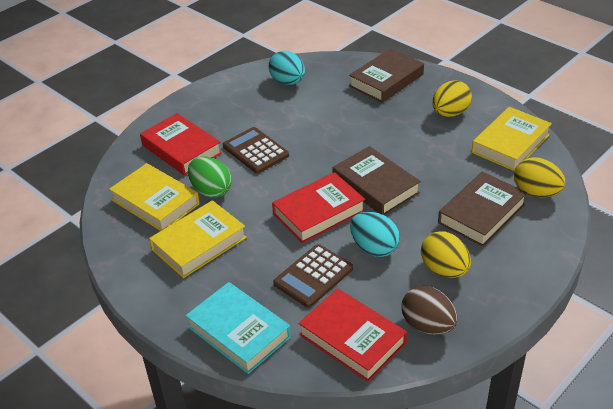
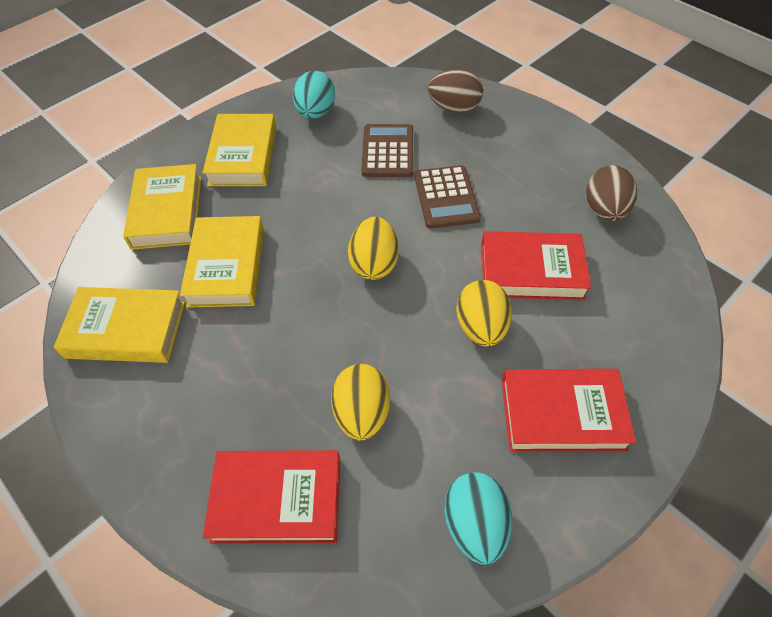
brown book: [332,146,421,215] [349,48,424,103] [438,171,527,247] = 3 -> none = 0
brown egg: [401,286,458,334] = 1 -> [428,69,483,113] [586,165,637,221] = 2
green egg: [188,157,232,198] = 1 -> none = 0
turquoise book: [185,282,291,374] = 1 -> none = 0
yellow book: [109,163,200,231] [149,200,247,278] [472,107,552,171] = 3 -> [54,287,185,363] [123,164,201,250] [180,216,264,308] [203,114,276,186] = 4

